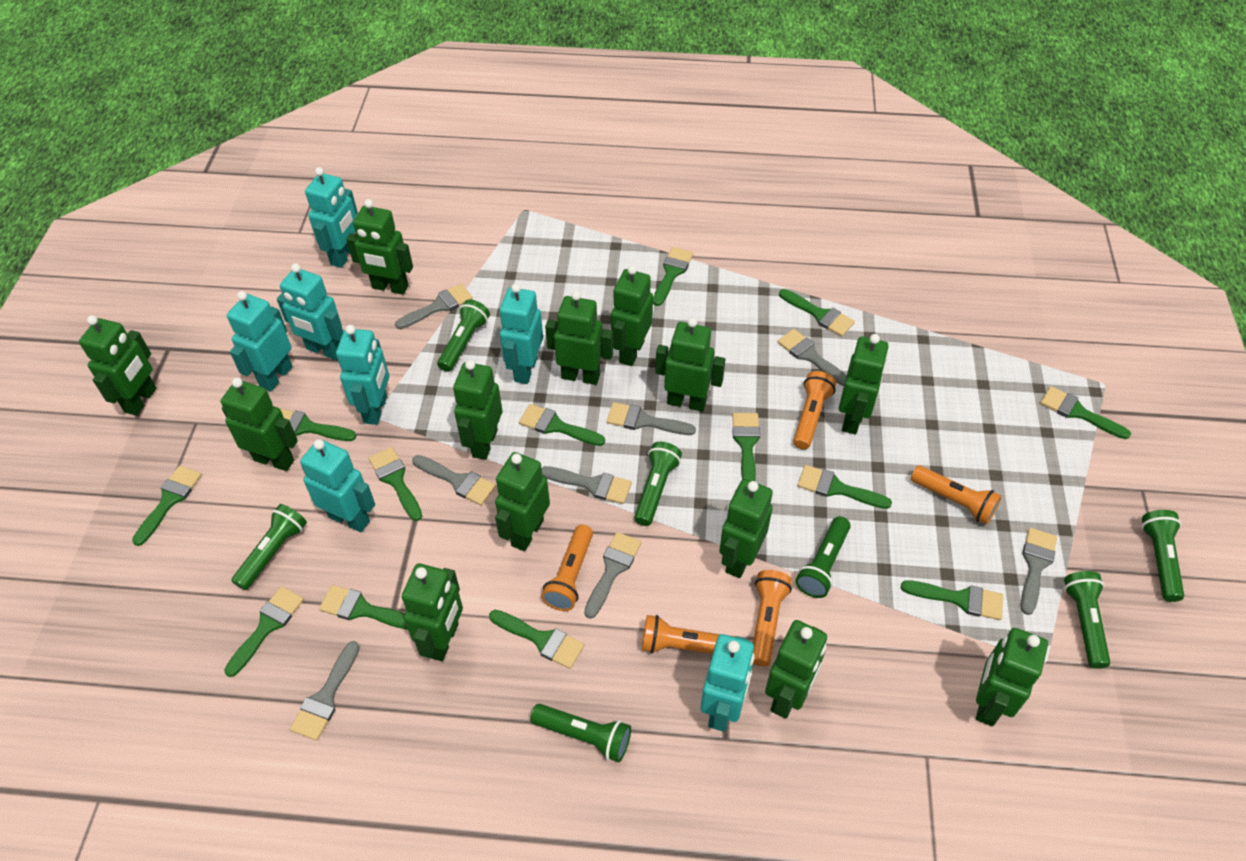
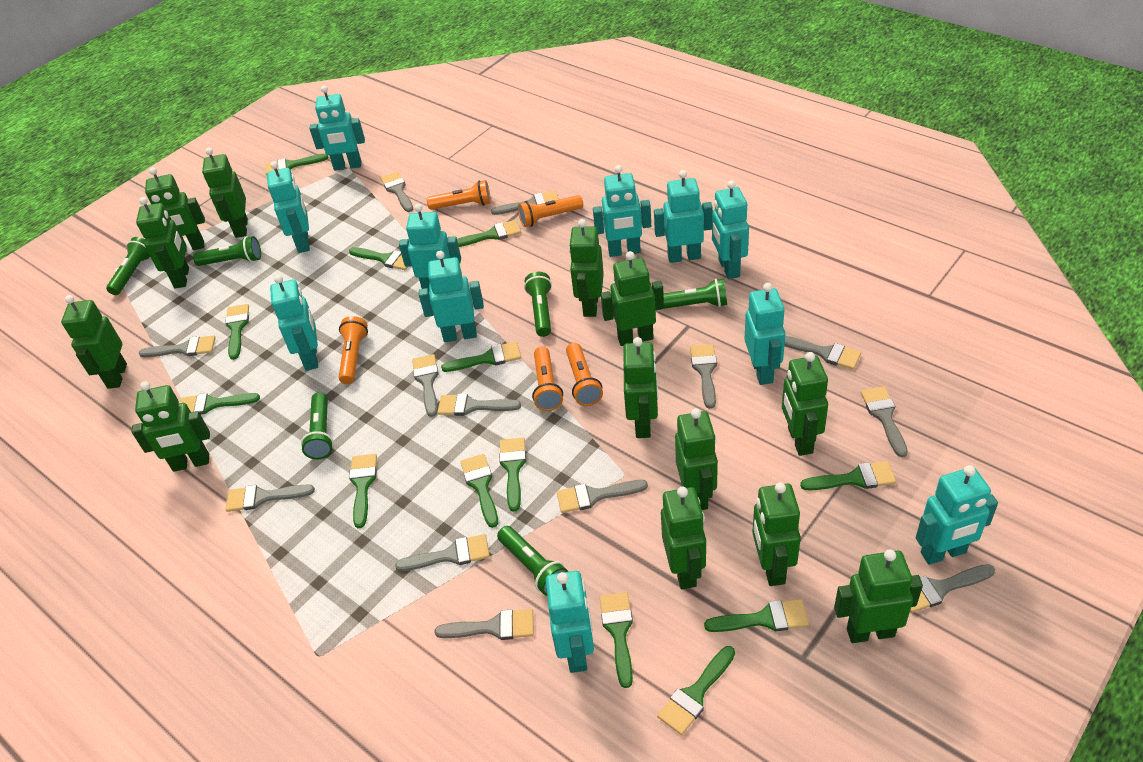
green flashlight: [231,504,307,590] [437,299,490,372] [530,704,631,762] [634,442,682,526] [795,516,851,598] [1064,571,1111,669] [1141,510,1184,602] = 7 -> [106,237,151,295] [193,236,261,266] [301,392,334,460] [497,526,568,596] [524,272,552,337] [664,279,727,309] = 6
grey brush: [290,641,360,741] [395,284,473,329] [412,455,496,505] [542,466,632,504] [584,532,641,619] [606,402,696,435] [777,329,847,386] [1021,528,1057,615] = 8 -> [139,335,216,357] [225,484,315,512] [381,172,414,212] [395,534,490,571] [412,354,439,417] [435,609,534,640] [437,394,521,416] [491,191,559,215] [557,480,648,513] [690,344,717,409] [784,336,861,369] [861,386,908,457] [910,564,995,613] = 13
turquoise robot: [227,291,293,392] [277,263,343,360] [300,439,375,532] [305,167,358,268] [336,325,389,425] [499,283,543,384] [700,634,755,732] = 7 -> [267,161,310,253] [270,275,318,371] [309,86,365,171] [399,204,461,290] [419,251,484,342] [546,571,594,673] [593,165,651,257] [654,170,713,263] [712,180,749,279] [744,283,785,385] [916,465,998,565] = 11

